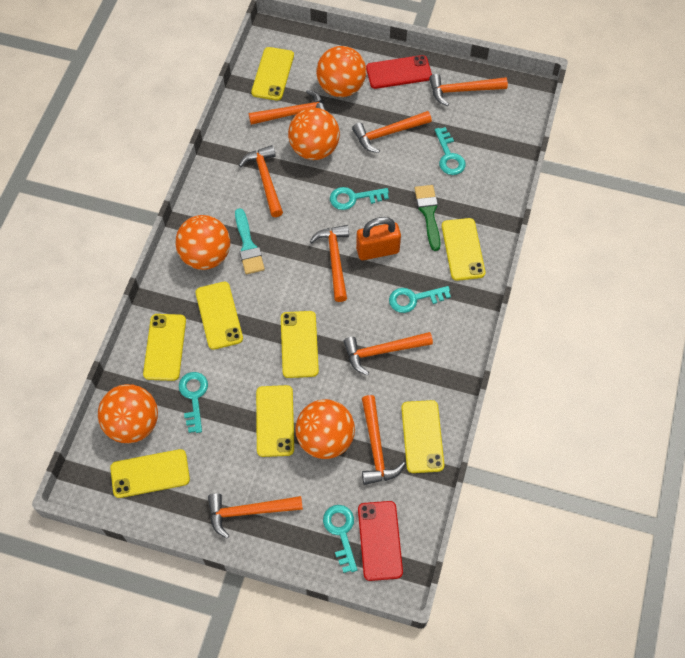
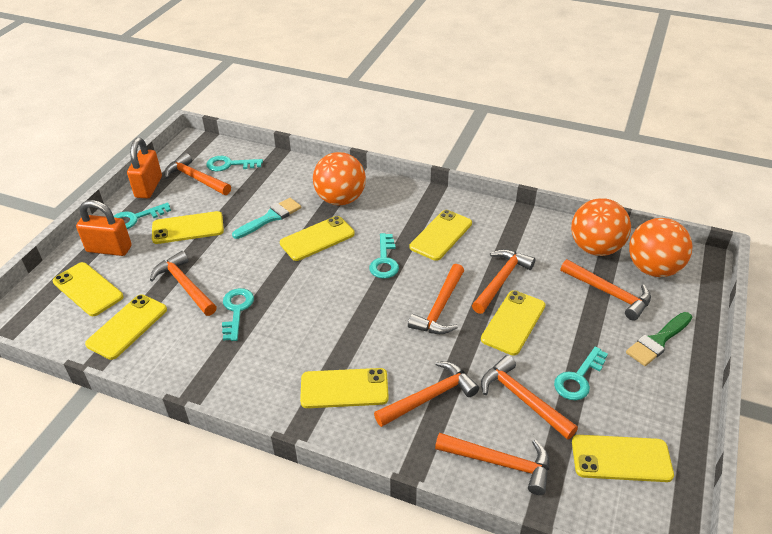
orange ball: [98,384,158,443] [175,215,230,270] [288,108,340,160] [295,399,355,459] [316,46,366,97] = 5 -> [313,152,366,206] [571,198,631,256] [629,218,693,277] = 3
orange padlock: [356,217,401,260] = 1 -> [76,200,132,256] [127,138,162,198] = 2
red phone: [358,501,403,581] [366,55,432,89] = 2 -> none = 0

